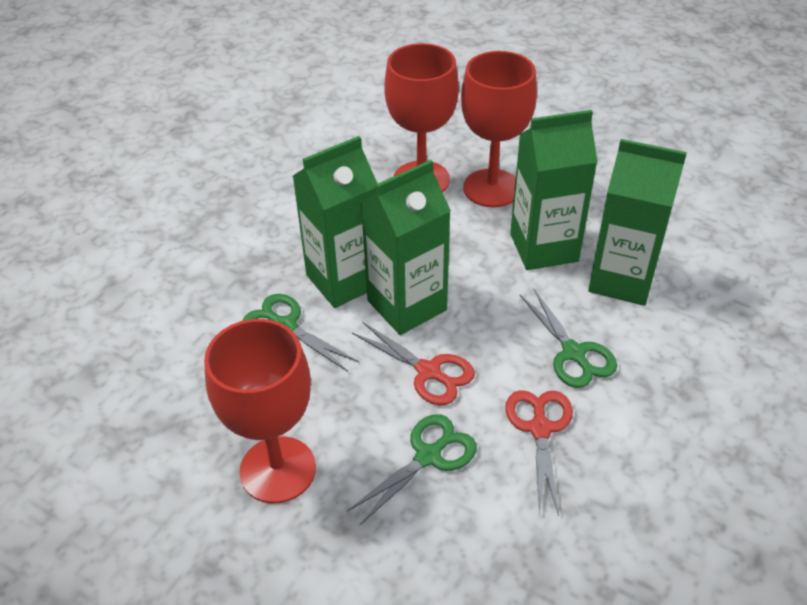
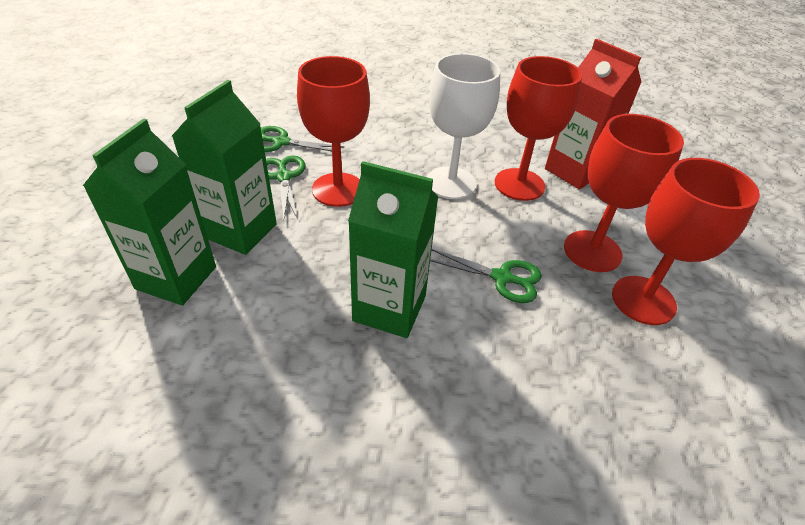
green carton: [293,136,378,308] [360,160,451,335] [510,110,597,270] [588,139,687,306] = 4 -> [83,118,216,306] [172,80,277,255] [348,161,438,338] = 3
red carton: none = 0 -> [545,39,642,189] = 1
red goblet: [204,319,316,503] [384,43,459,192] [461,51,537,207] = 3 -> [297,56,370,207] [495,56,582,201] [564,114,684,272] [612,158,760,325] = 4
red scissors: [352,322,475,405] [505,390,573,516] = 2 -> none = 0
white goblet: none = 0 -> [427,53,501,199] = 1

